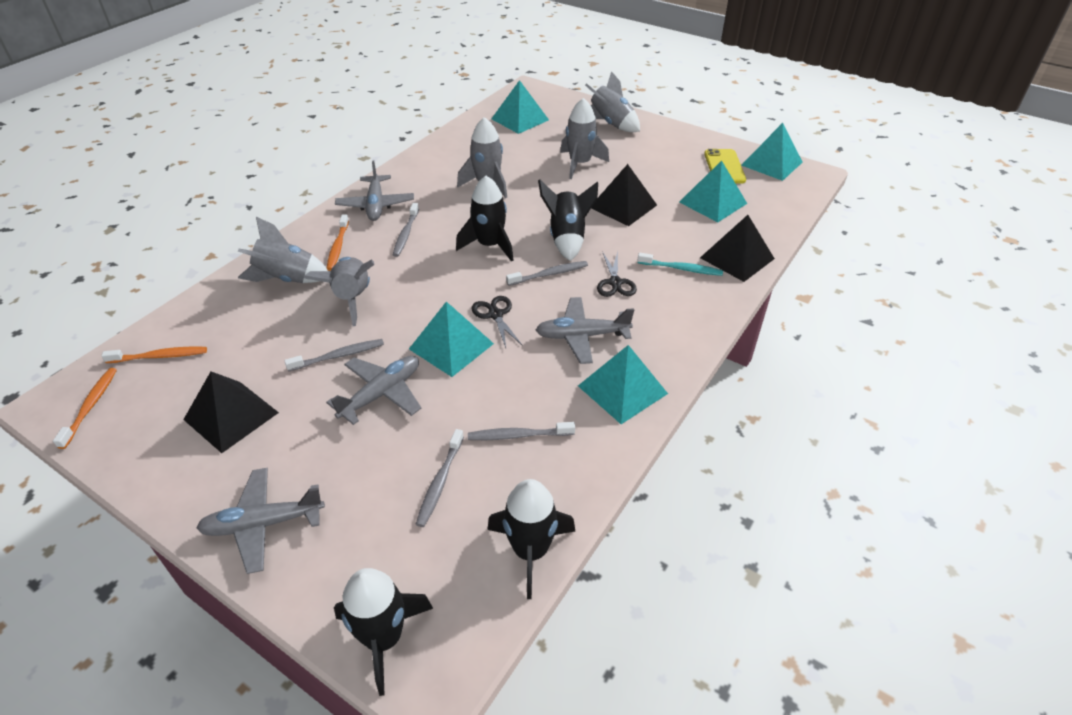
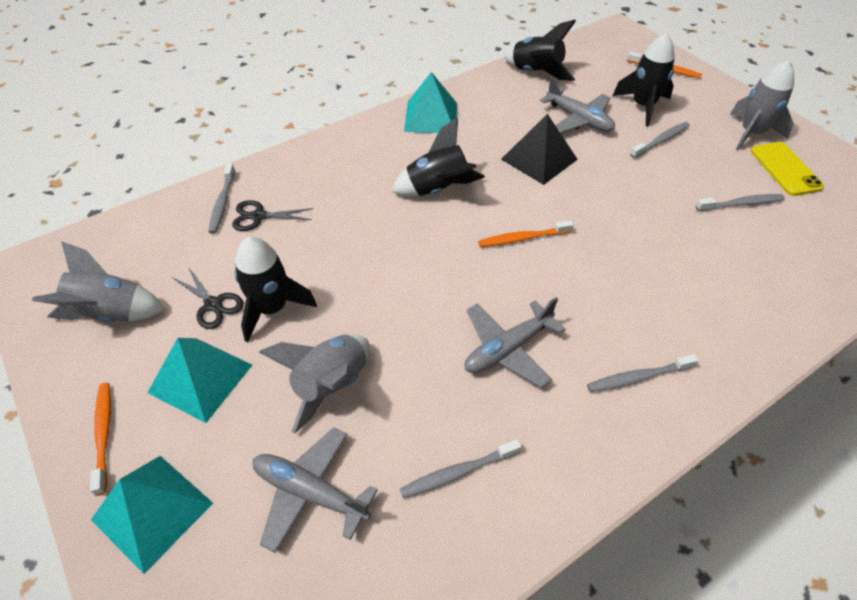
black pyramid: [183,371,279,453] [591,164,657,226] [700,215,775,282] = 3 -> [501,114,578,185] = 1
grey plane: [196,468,325,574] [326,356,421,425] [335,160,414,221] [536,297,634,364] = 4 -> [253,427,378,553] [465,297,566,388] [540,77,615,133] = 3
grey rocket: [238,217,328,283] [304,257,374,326] [457,117,507,198] [560,98,609,179] [585,71,640,132] = 5 -> [32,241,165,323] [259,334,370,434] [730,59,794,150] = 3
turquoise pyramid: [409,302,494,377] [491,80,549,134] [578,345,668,424] [679,160,747,222] [741,123,803,181] = 5 -> [91,456,213,574] [147,338,252,423] [404,72,457,133] = 3
turquoise toothbrush: [637,253,723,276] = 1 -> none = 0

